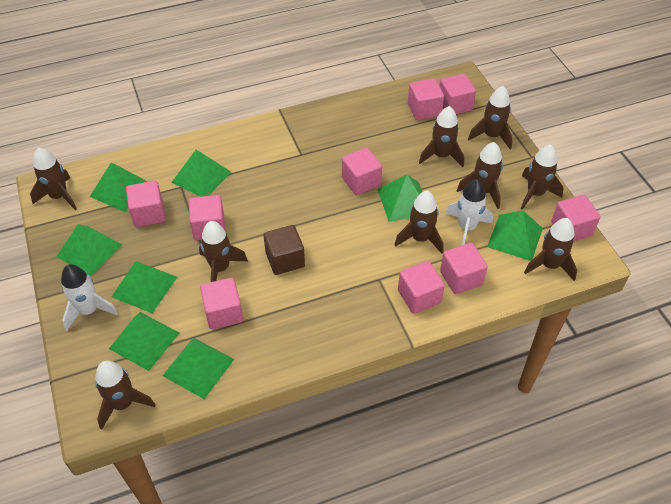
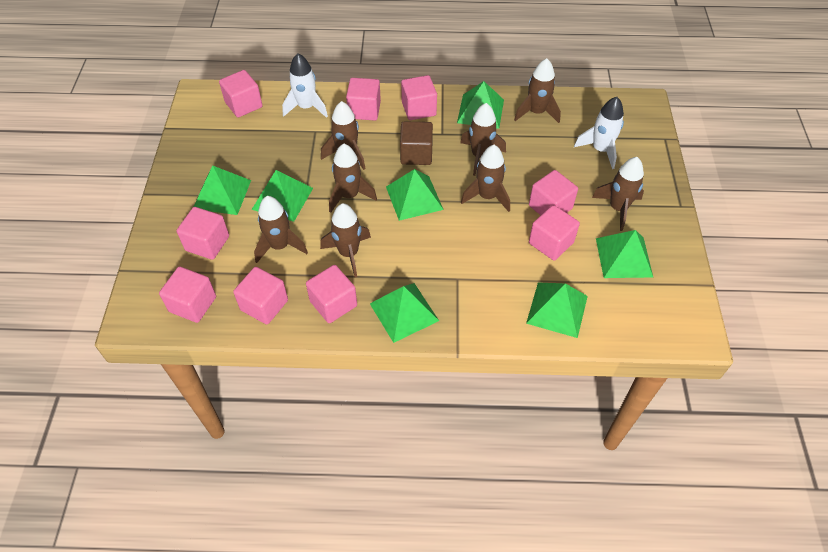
brown rocket: [30,147,77,210] [95,361,155,430] [199,221,248,282] [395,191,443,254] [419,106,464,167] [456,142,503,209] [468,86,513,150] [521,144,563,210] [524,218,577,281] = 9 -> [254,196,308,263] [320,203,371,277] [321,101,365,170] [329,144,377,213] [460,103,506,176] [461,145,510,212] [514,58,561,123] [592,157,644,231] = 8
green pyramid: [56,224,122,276] [90,162,148,212] [109,312,179,371] [112,261,177,313] [162,337,234,399] [172,150,231,197] [377,175,422,222] [487,211,543,261] = 8 -> [194,165,251,215] [252,170,313,222] [370,283,439,343] [386,169,444,221] [457,81,504,129] [526,283,588,338] [596,230,653,278] = 7

